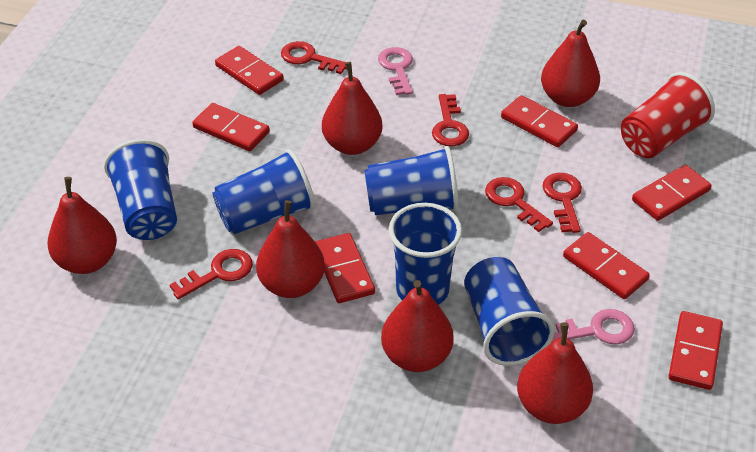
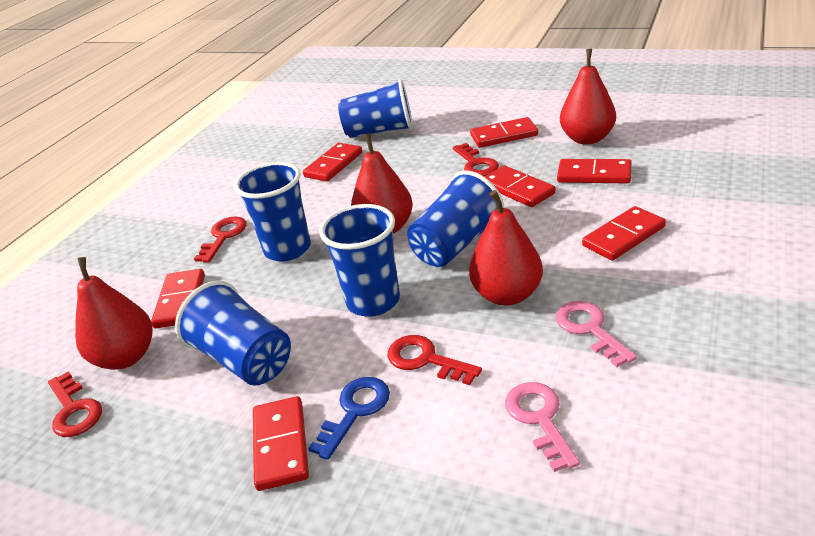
blue key: none = 0 -> [308,377,390,460] = 1
red cup: [621,72,715,158] = 1 -> none = 0
red key: [170,249,253,299] [281,41,347,74] [432,94,469,147] [485,177,553,232] [543,173,582,233] = 5 -> [48,371,102,437] [194,217,247,263] [388,335,482,385] [453,143,499,176] = 4
red pear: [47,177,117,274] [256,200,325,298] [322,62,382,155] [381,280,454,372] [517,322,593,424] [541,20,600,107] = 6 -> [75,257,153,370] [351,133,413,234] [469,190,543,306] [560,49,616,145] = 4

